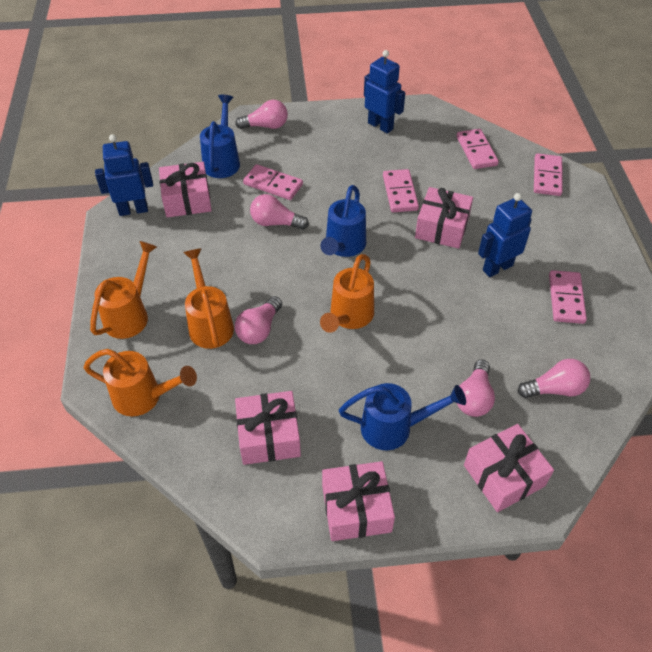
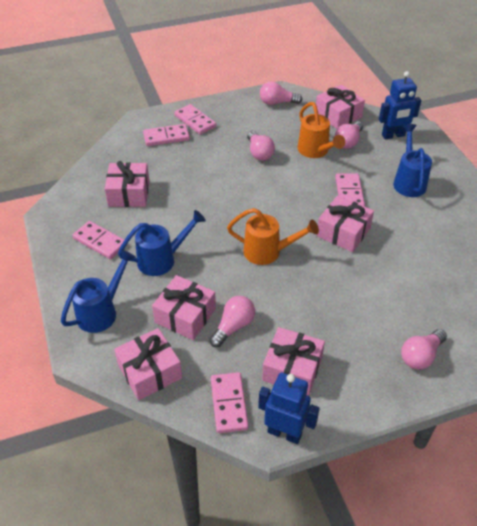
blue robot: [95,134,153,216] [364,50,405,134] [478,193,532,277] = 3 -> [258,372,320,444] [379,71,421,140] = 2
orange watering can: [84,349,197,416] [90,241,157,339] [183,248,234,349] [320,254,374,333] = 4 -> [227,208,319,265] [298,102,345,158] = 2
pink gift: [159,162,212,218] [235,391,301,465] [322,461,395,541] [415,187,473,249] [464,424,554,512] = 5 -> [105,161,149,207] [114,328,182,400] [152,275,216,340] [262,327,325,396] [316,84,365,129] [316,195,374,252] = 6

